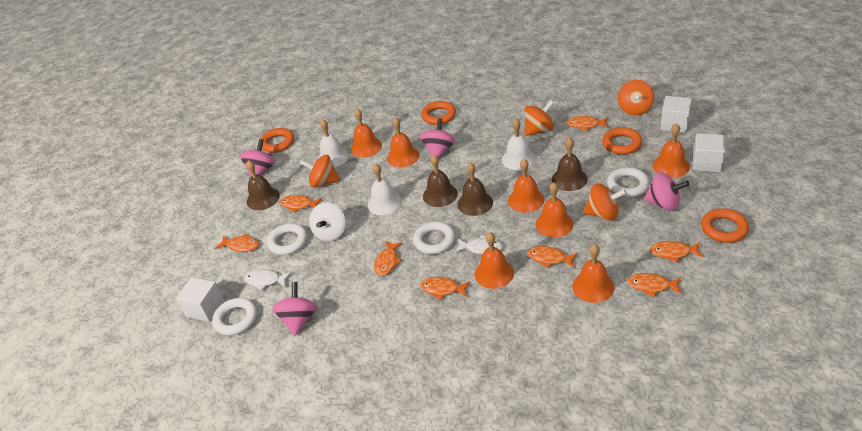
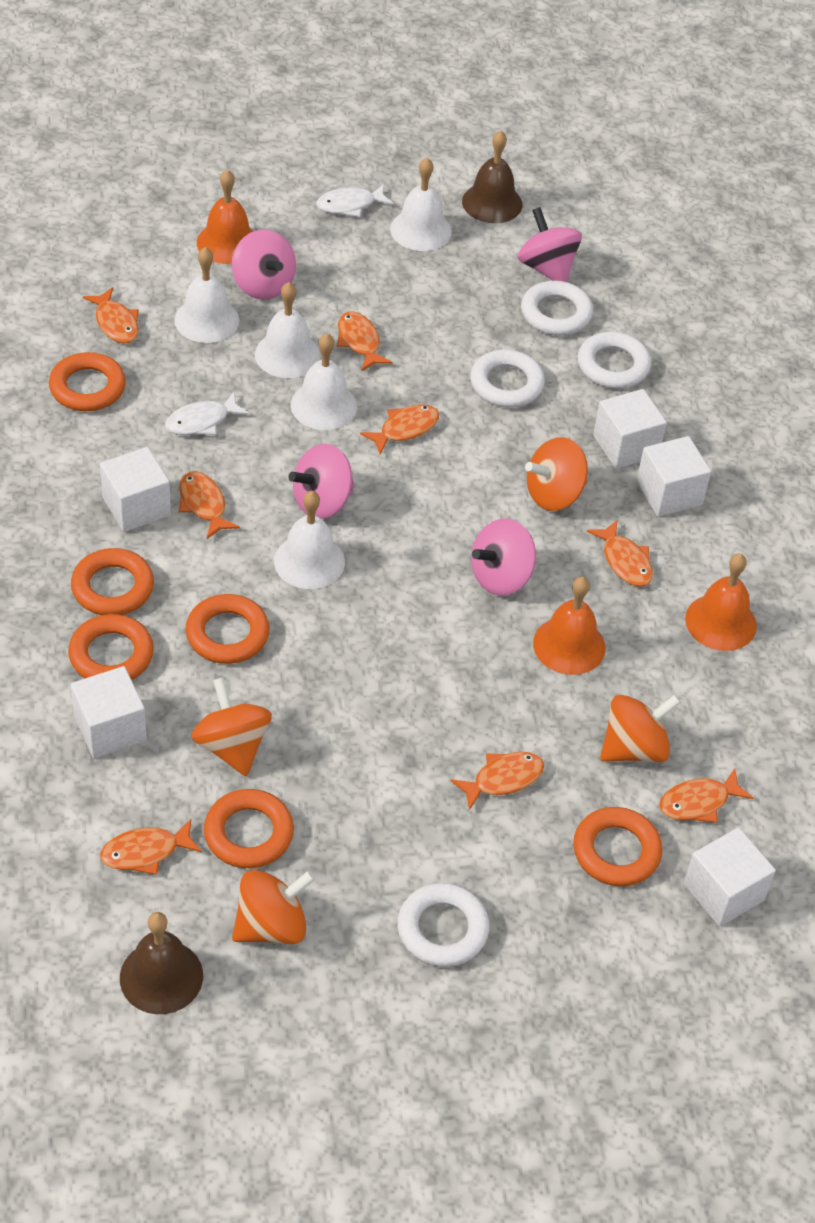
brown bell: [246,160,280,210] [423,155,458,207] [458,162,493,216] [552,138,587,191] = 4 -> [120,912,203,1014] [462,130,522,223] = 2
orange bell: [351,109,382,157] [387,117,419,167] [474,232,514,289] [508,159,544,213] [536,182,574,237] [572,244,614,303] [652,123,690,178] = 7 -> [197,170,253,264] [533,576,606,675] [685,553,757,651] = 3
orange ring: [261,128,294,153] [421,101,456,125] [602,127,642,155] [701,208,749,243] = 4 -> [49,352,126,411] [68,614,154,680] [71,548,154,615] [185,594,270,664] [204,789,294,868] [573,807,662,886] = 6
white bell: [318,119,349,167] [368,163,402,215] [502,119,536,170] = 3 -> [174,247,239,343] [255,282,320,378] [274,491,345,589] [291,333,357,430] [390,158,452,251] = 5
white cube: [176,277,224,322] [660,96,692,133] [693,133,725,172] = 3 -> [71,666,147,758] [100,447,171,532] [593,389,667,469] [636,436,711,517] [684,828,776,926] = 5
white spinning top: [309,202,346,241] = 1 -> none = 0

